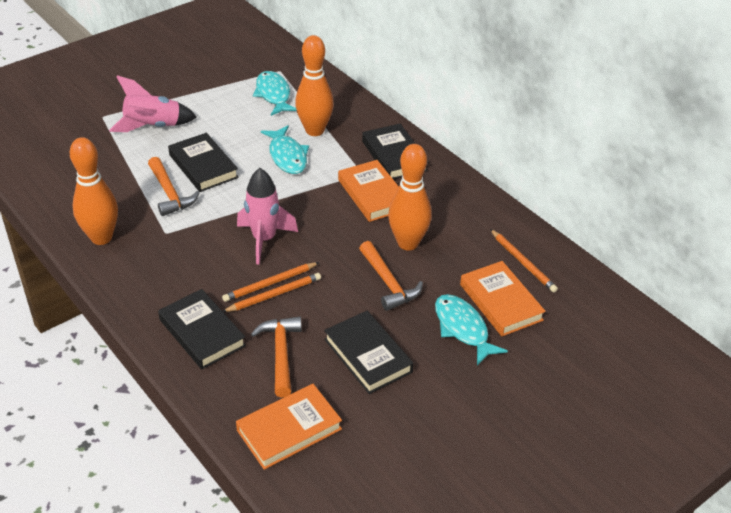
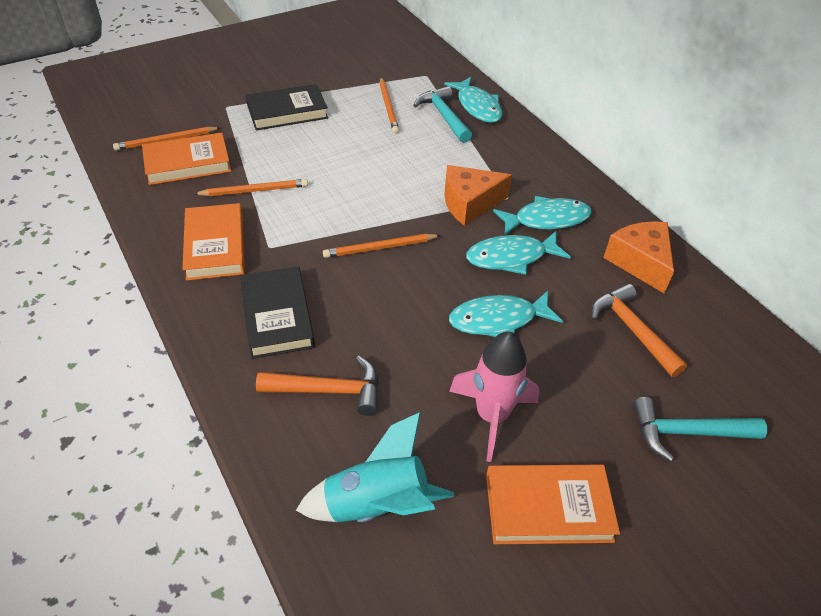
black book: [158,289,246,369] [168,133,239,192] [324,311,414,394] [362,123,428,179] = 4 -> [240,266,315,359] [246,84,328,130] = 2
orange bowling pin: [70,137,118,245] [295,35,334,136] [388,144,432,250] = 3 -> none = 0
orange cheese: none = 0 -> [444,165,512,226] [603,221,674,293] = 2
orange hammer: [148,157,200,216] [251,317,302,397] [359,241,423,311] = 3 -> [256,356,379,416] [591,284,687,377] = 2
orange pencil: [222,262,320,302] [223,273,321,312] [490,229,558,293] = 3 -> [113,127,221,151] [194,179,308,196] [323,234,441,258] [380,78,399,133] = 4
pink rocket: [109,75,196,132] [237,168,298,264] = 2 -> [449,332,539,462] = 1
turquoise fish: [253,71,297,116] [261,125,309,174] [435,294,508,365] = 3 -> [444,77,503,123] [449,291,563,337] [466,231,571,275] [493,196,592,235] = 4
turquoise hammer: none = 0 -> [413,86,472,143] [632,397,767,462] = 2
turquoise rocket: none = 0 -> [296,412,454,522] = 1

